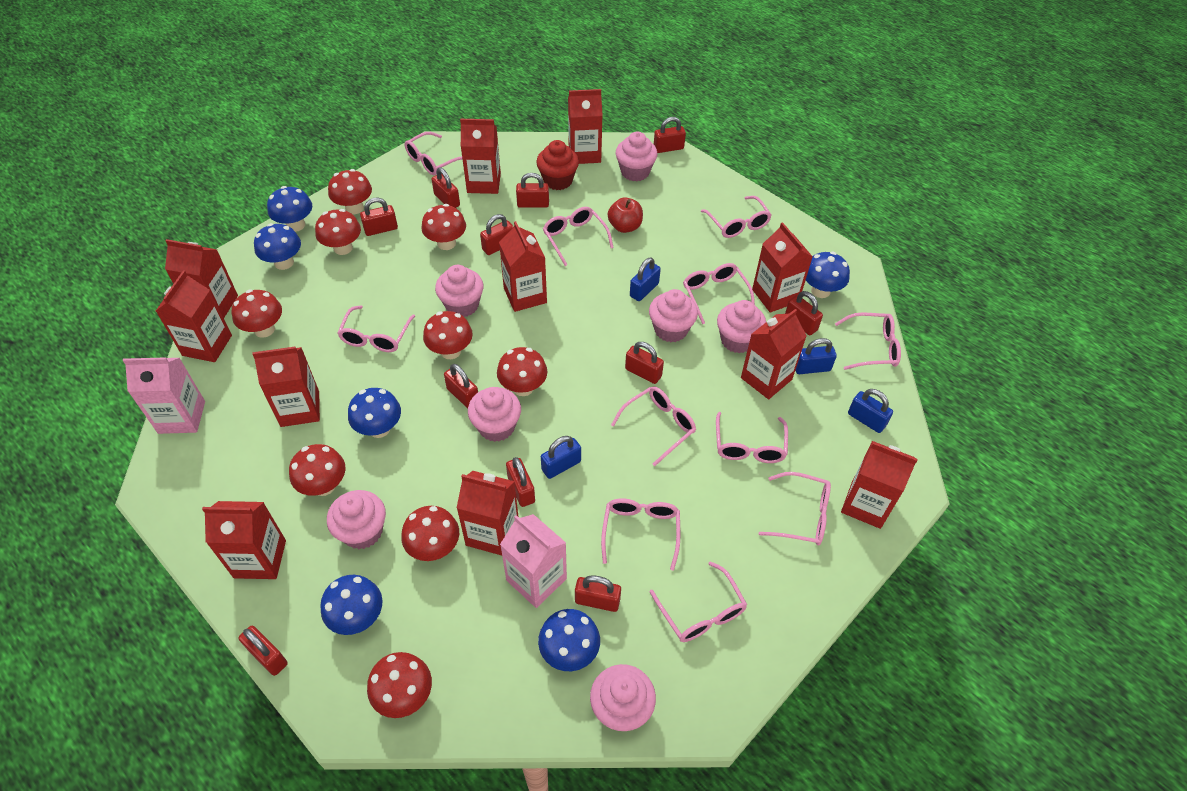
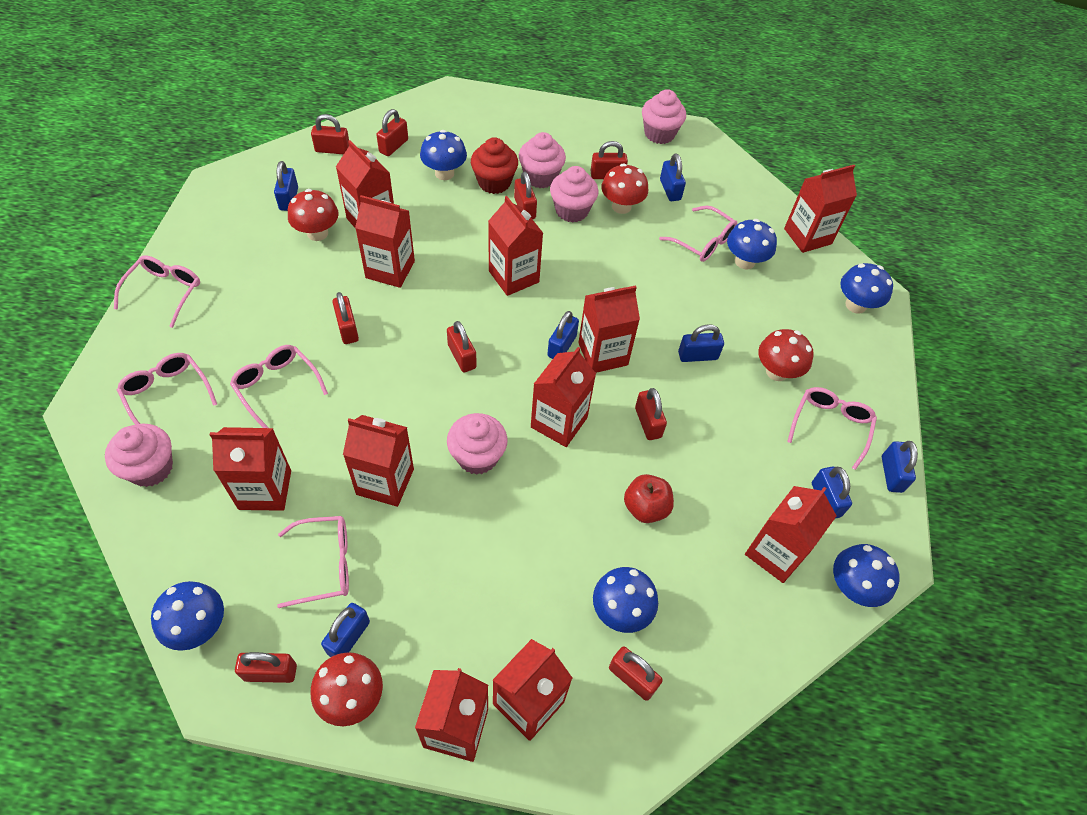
blue padlock: [541,436,581,479] [630,258,661,301] [795,338,837,374] [848,389,893,433] = 4 -> [274,161,298,211] [321,603,370,657] [547,311,579,359] [660,153,686,201] [678,324,724,362] [812,467,852,519] [882,441,918,493] = 7
pink carton: [122,357,205,434] [500,514,567,608] = 2 -> none = 0
pink cupcake: [327,490,386,549] [435,265,483,317] [468,387,521,442] [590,664,656,731] [616,131,658,181] [649,289,698,342] [717,300,766,353] = 7 -> [105,424,173,487] [447,413,508,475] [519,132,566,188] [550,166,599,222] [642,89,686,144] = 5
pink glasses: [338,305,415,352] [405,132,463,175] [543,207,614,266] [601,498,680,570] [611,386,696,466] [650,561,747,642] [683,263,755,324] [701,196,772,238] [716,412,788,463] [758,472,831,545] [835,312,901,370] = 11 -> [114,255,200,328] [117,353,217,424] [230,345,328,428] [277,516,349,608] [659,206,737,262] [787,387,877,470] = 6
red mushroom: [232,289,282,338] [289,444,346,496] [315,209,361,255] [328,169,372,214] [367,652,432,718] [401,506,459,561] [422,204,466,250] [423,311,473,359] [497,347,547,396] = 9 -> [288,189,339,241] [311,652,383,726] [601,164,648,214] [758,329,814,381] = 4
red padlock: [238,626,288,676] [360,197,398,236] [431,167,460,208] [444,364,478,408] [480,214,513,255] [506,457,535,507] [516,173,549,208] [575,575,621,612] [625,342,664,384] [654,117,686,153] [785,291,823,335] = 11 -> [235,652,297,683] [311,114,349,154] [333,292,359,344] [376,109,408,156] [447,321,477,372] [514,171,537,219] [591,141,628,179] [609,647,663,701] [635,388,667,440] = 9

